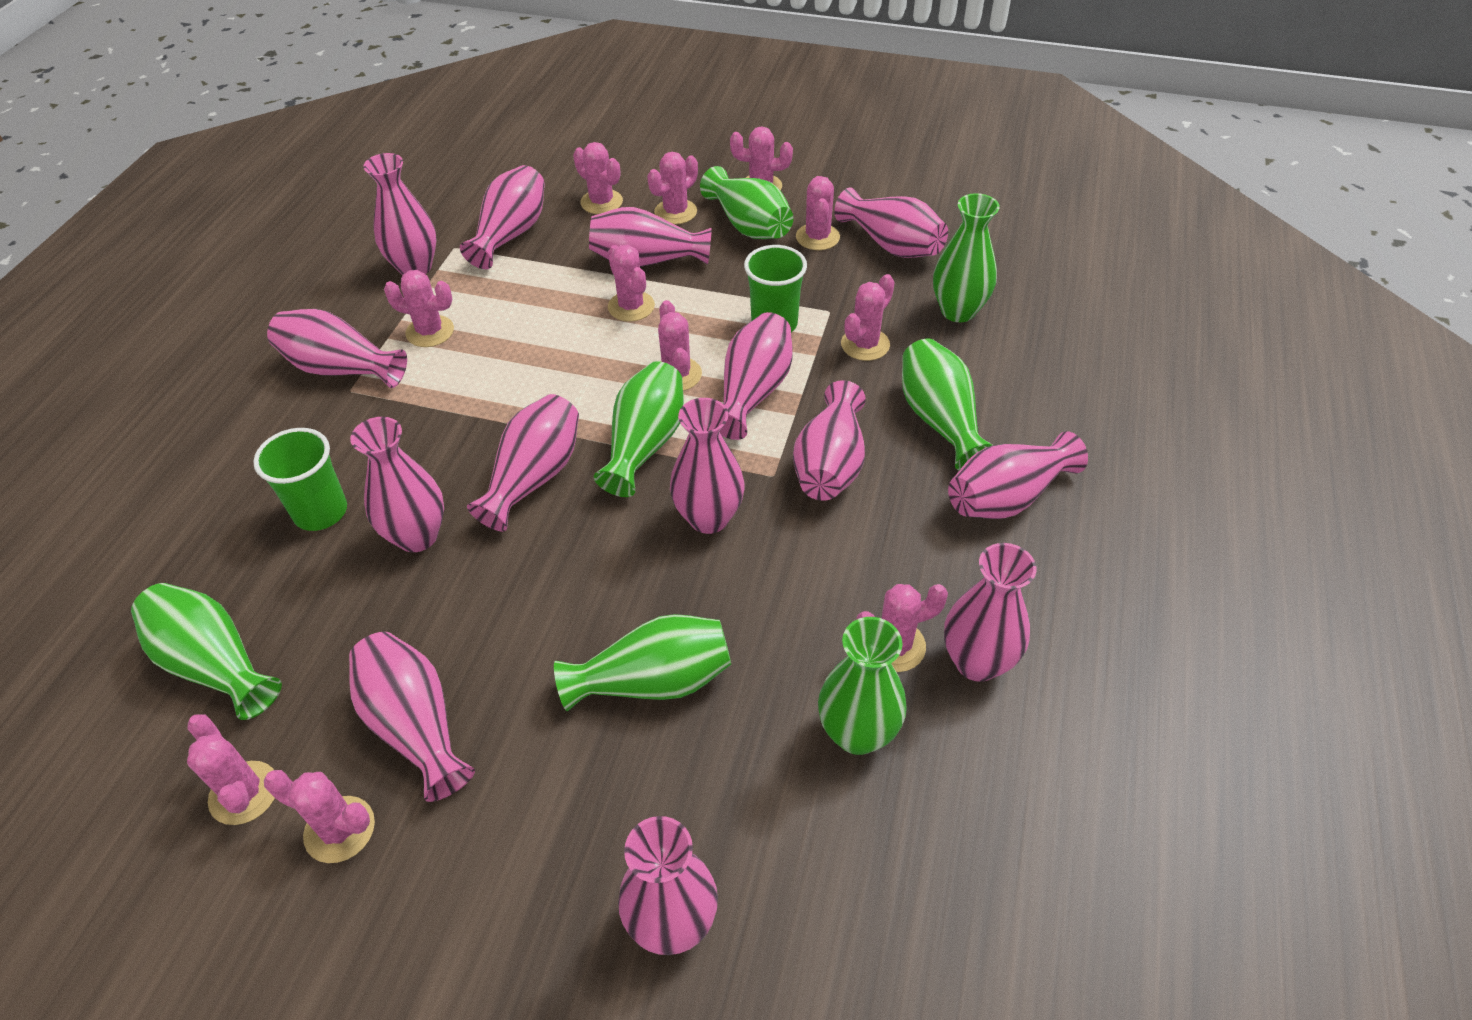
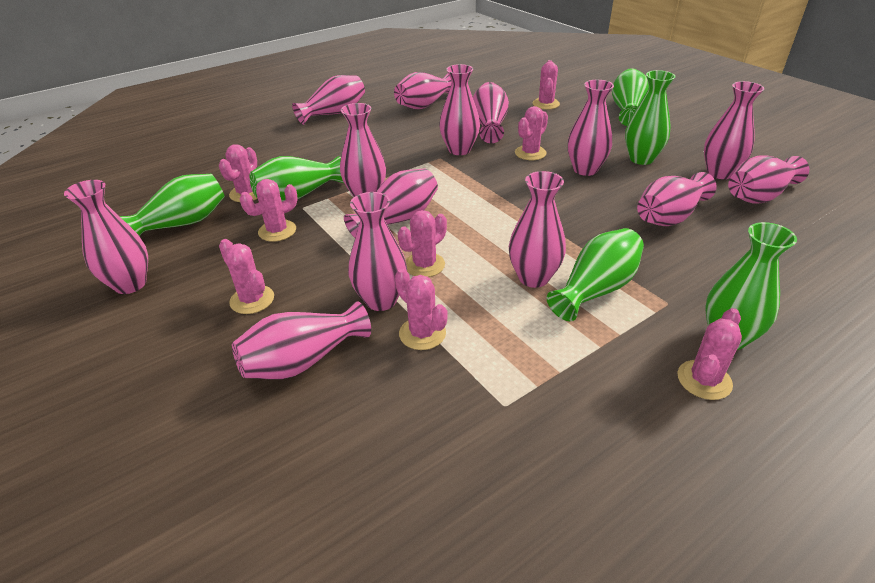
green cup: [253,428,347,531] [744,245,807,332] = 2 -> none = 0
green vase: [131,583,282,720] [554,614,731,711] [594,361,684,497] [700,166,793,239] [818,617,907,755] [902,338,994,471] [933,193,1000,322] = 7 -> [120,174,225,236] [250,156,344,202] [547,228,644,321] [612,68,649,126] [625,70,675,165] [705,222,797,350] = 6
pink cactus: [187,714,275,825] [264,770,375,863] [384,270,454,347] [573,142,623,214] [608,245,655,322] [647,152,698,224] [658,300,702,391] [730,126,793,190] [796,176,840,250] [841,274,895,361] [856,584,948,672] = 11 -> [219,144,258,202] [219,239,274,314] [240,179,298,242] [395,269,448,350] [398,210,447,277] [515,106,548,160] [533,60,560,109] [677,308,742,400] = 8

